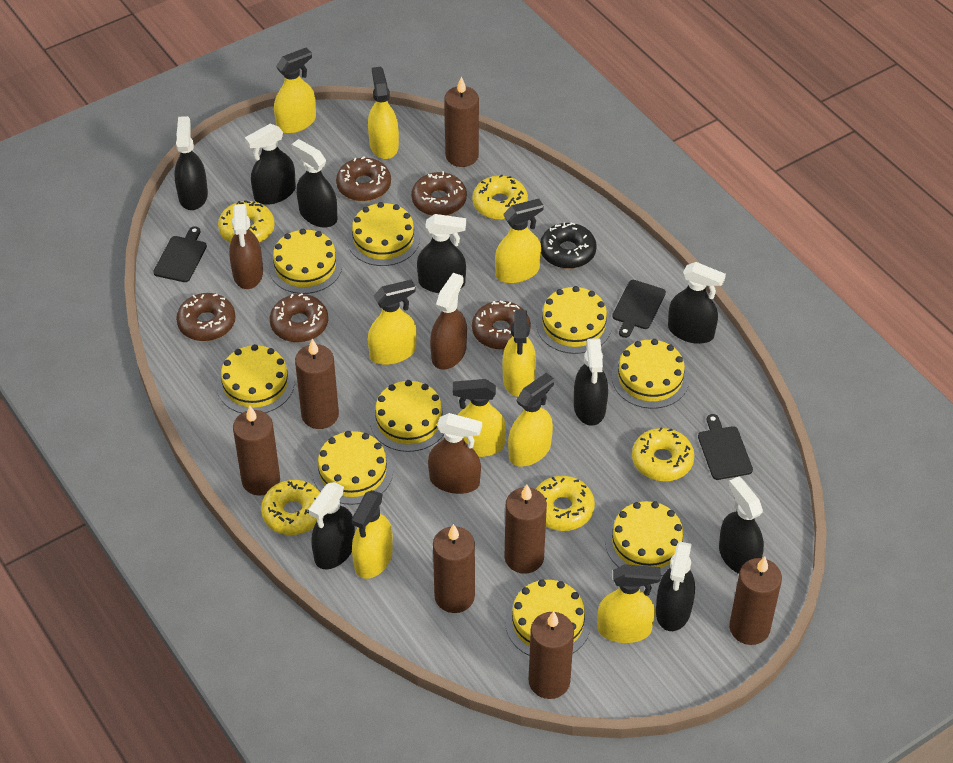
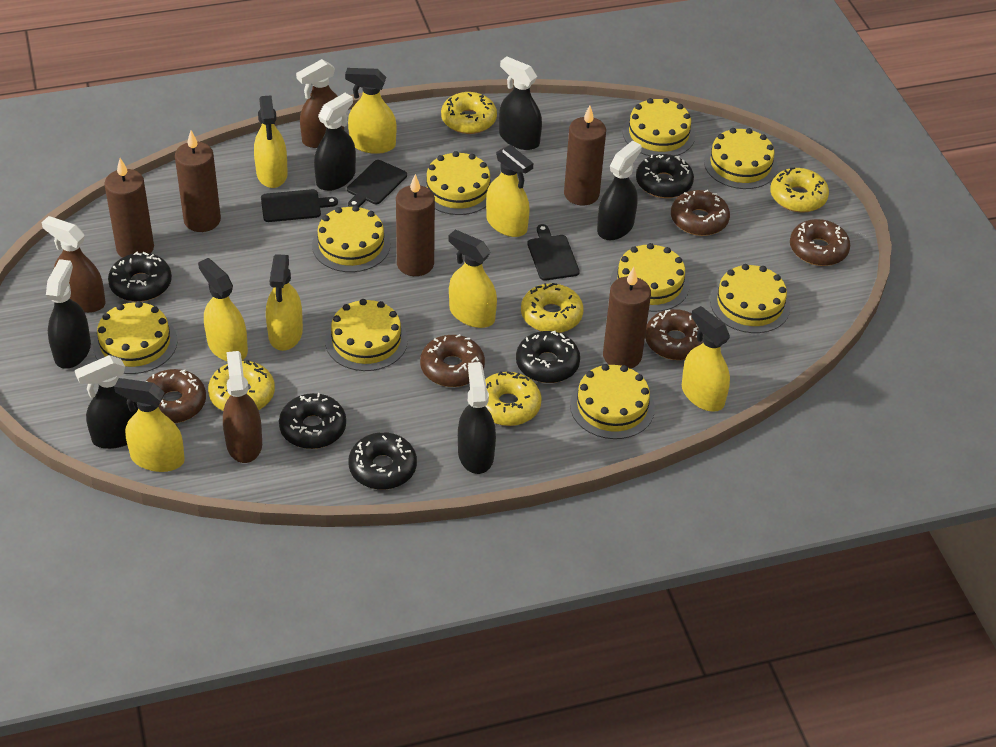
black donut: [540,222,597,269] = 1 -> [108,252,172,302] [279,393,346,449] [348,432,417,490] [516,331,580,383] [636,154,694,198] = 5
black spray bottle: [174,116,208,210] [245,124,296,205] [291,139,337,228] [308,482,355,569] [417,214,466,293] [574,338,608,426] [656,542,695,631] [668,262,726,344] [719,477,764,574] = 9 -> [46,259,91,369] [75,355,138,449] [314,93,356,191] [458,362,496,474] [499,56,542,150] [597,141,642,240] = 6
brown candle: [233,406,280,495] [295,339,339,429] [433,524,475,613] [444,76,479,167] [505,485,547,574] [529,611,574,699] [729,557,782,645] = 7 -> [104,158,154,258] [175,131,221,232] [396,174,435,276] [564,105,606,206] [603,267,651,369] = 5
yellow spray bottle: [274,47,316,134] [352,490,393,579] [368,67,399,159] [368,280,417,365] [453,379,506,457] [495,199,544,283] [502,310,536,397] [508,373,554,467] [597,564,661,643] = 9 -> [114,378,185,472] [198,258,248,361] [254,95,288,188] [266,254,303,351] [345,68,397,154] [448,230,497,328] [486,145,533,237] [682,306,730,412] = 8

